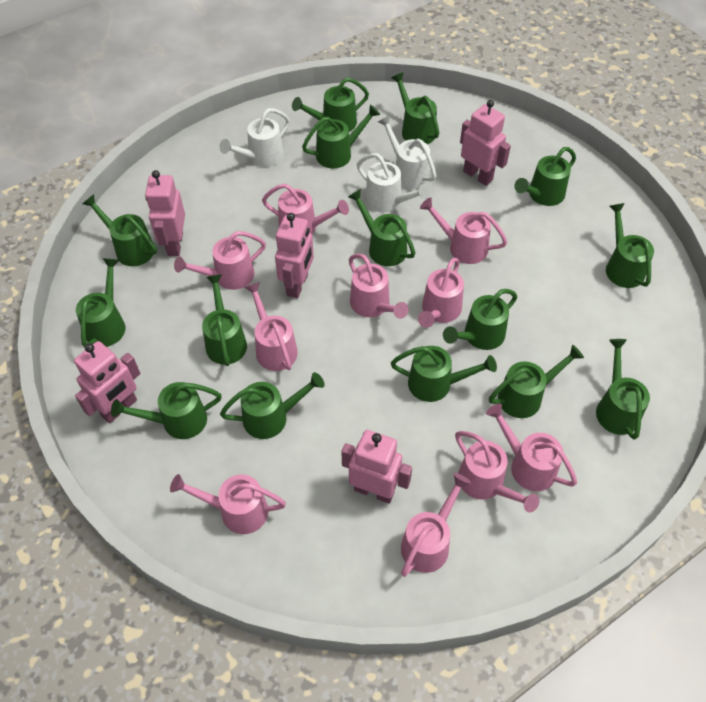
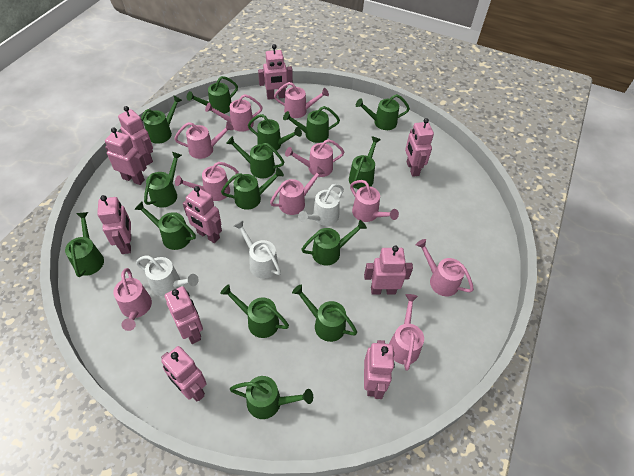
pink robot: [74,341,140,423] [145,170,185,256] [275,213,314,298] [341,430,412,503] [460,100,511,186] = 5 -> [97,195,131,254] [105,128,147,185] [118,106,153,166] [161,346,207,402] [165,286,203,344] [183,186,222,243] [258,44,293,100] [364,245,413,295] [364,340,395,399] [405,118,434,177] = 10

